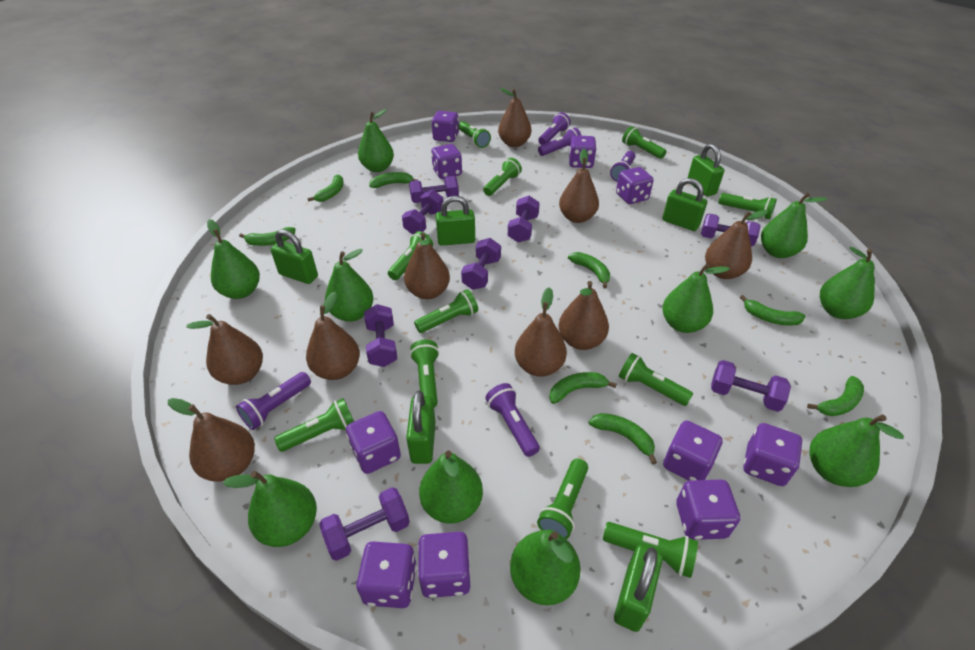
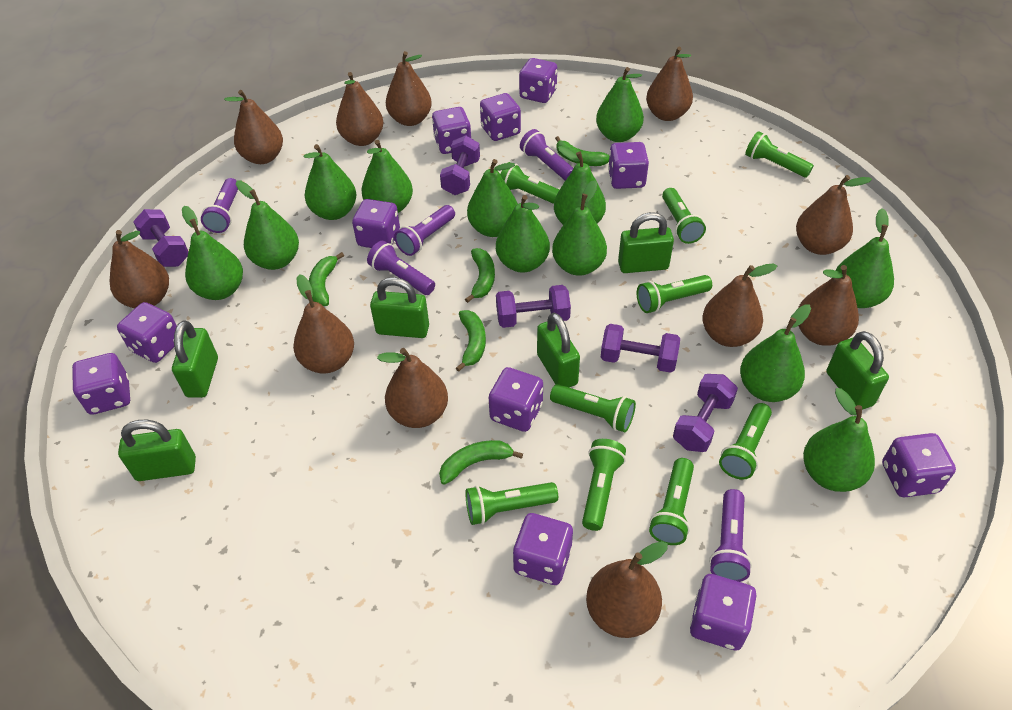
brown pear: [168,398,255,482] [186,314,263,385] [306,292,360,380] [404,233,450,299] [498,88,531,147] [515,287,567,377] [558,281,609,350] [559,149,599,223] [705,210,768,279] = 9 -> [110,230,169,308] [224,90,283,164] [293,274,354,373] [336,72,384,146] [377,348,448,428] [386,51,432,126] [586,541,668,638] [646,47,693,121] [702,263,777,347] [796,175,872,255] [798,265,859,346] = 11
green banana: [239,227,296,246] [308,175,344,202] [369,172,417,188] [549,372,617,404] [568,252,610,289] [589,413,657,464] [740,295,806,326] [807,376,864,416] = 8 -> [309,252,344,306] [439,440,523,485] [456,310,486,372] [465,248,495,303] [555,136,610,166] = 5
green flashlight: [274,398,354,452] [388,231,433,280] [410,339,439,407] [414,289,478,333] [459,121,491,148] [483,158,522,196] [537,458,588,539] [603,522,698,578] [619,353,693,406] [622,126,666,159] [719,193,777,219] = 11 -> [465,482,558,525] [500,162,560,204] [550,384,636,432] [582,439,626,531] [637,275,712,313] [649,458,694,545] [662,188,706,244] [719,403,772,480] [745,131,814,177] = 9
green pear: [207,219,260,299] [223,471,317,547] [325,249,374,322] [358,109,394,172] [419,451,483,524] [510,530,581,605] [662,263,730,333] [761,193,827,258] [809,415,904,487] [820,246,875,319] = 10 -> [182,206,243,300] [236,181,299,270] [303,144,357,220] [361,140,413,213] [467,159,518,237] [496,195,550,273] [552,180,607,276] [554,146,606,225] [596,67,644,142] [740,304,811,402] [803,388,875,492] [836,208,894,308] = 12
purple dice: [346,411,401,474] [356,541,417,608] [418,532,470,598] [431,144,462,179] [432,111,459,142] [569,135,596,168] [616,167,654,204] [663,420,723,481] [676,480,740,540] [743,423,802,486] = 10 -> [72,353,130,415] [117,302,177,363] [352,199,400,248] [432,107,471,154] [480,93,521,141] [489,367,543,432] [513,513,573,585] [519,58,557,103] [608,142,649,189] [690,574,757,651] [882,433,956,497] = 11
purple dumbbell: [319,487,410,561] [364,304,397,367] [402,190,443,234] [409,176,459,203] [461,238,501,290] [508,196,540,243] [701,214,761,247] [711,360,791,412] = 8 -> [133,209,188,267] [440,135,480,195] [496,285,571,328] [601,324,680,373] [673,374,738,452] = 5

